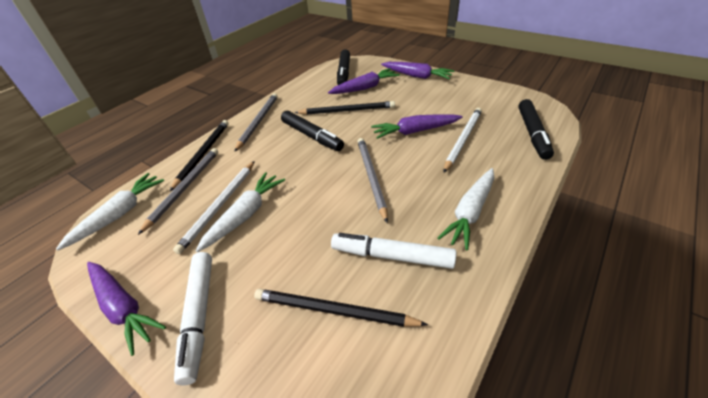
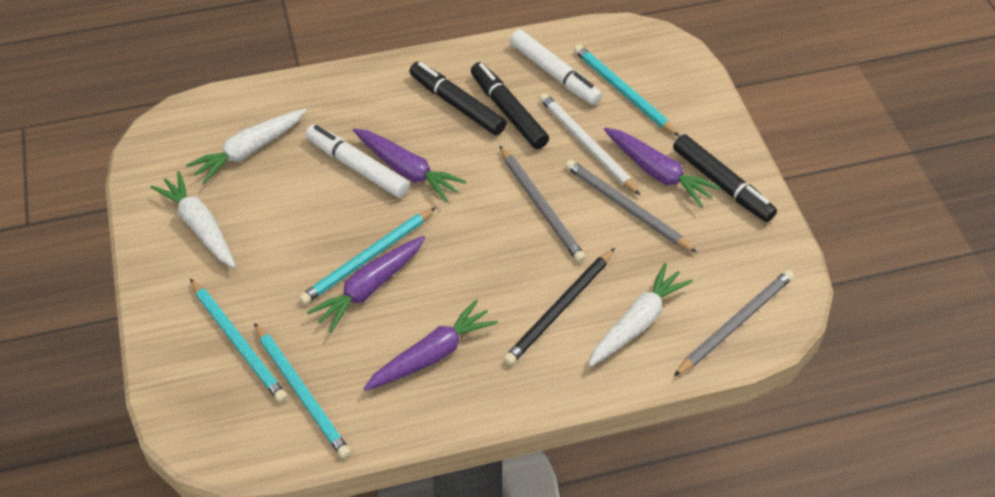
black pencil: [170,120,229,191] [254,289,428,327] [295,101,395,115] = 3 -> [503,248,615,365] = 1
turquoise pencil: none = 0 -> [190,279,287,402] [254,323,351,459] [299,207,436,304] [574,44,680,137] = 4
white pencil: [173,161,255,254] [444,108,482,172] = 2 -> [539,93,640,195] = 1

